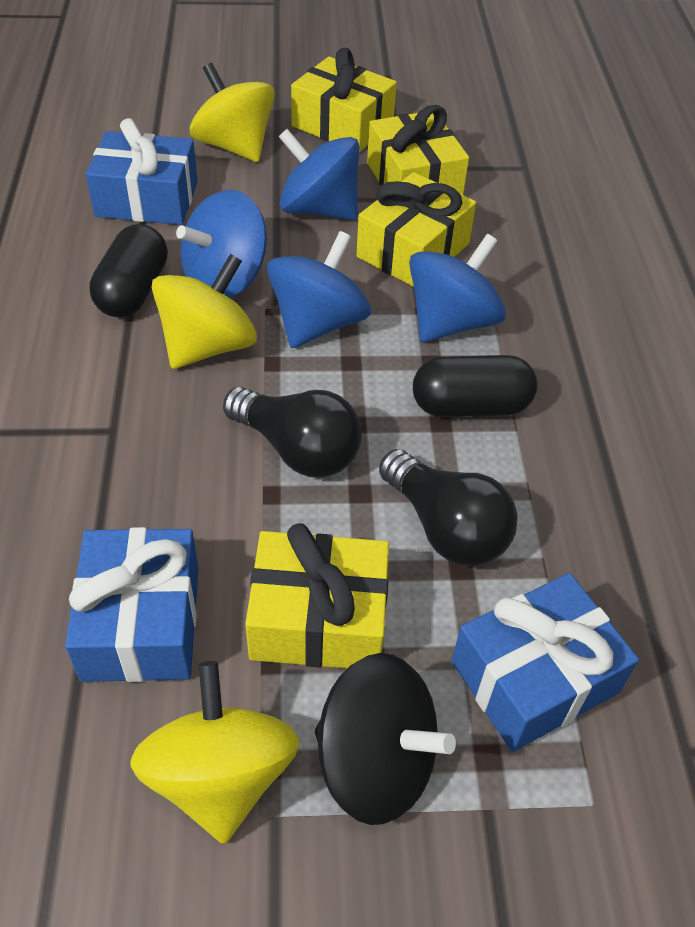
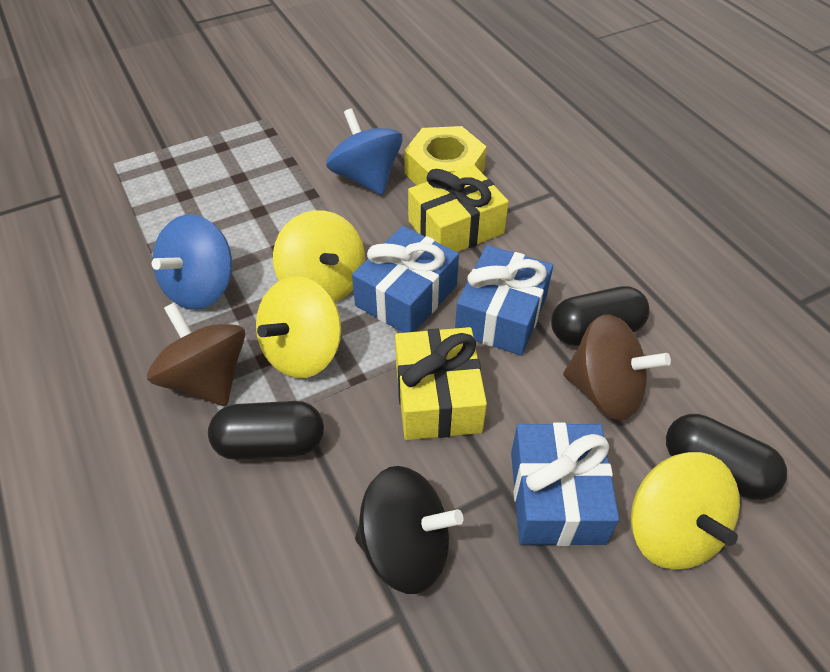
black capsule: [89,224,168,318] [413,355,538,417] = 2 -> [208,401,324,460] [551,286,650,346] [666,414,787,500] = 3
black light bulb: [223,387,362,477] [379,449,518,566] = 2 -> none = 0
blue spinning top: [176,190,267,298] [267,231,371,348] [279,129,359,220] [409,234,506,342] = 4 -> [152,215,232,310] [326,108,402,195] = 2
brown spinning top: none = 0 -> [147,303,245,406] [563,314,671,420] = 2
yellow gift: [245,523,389,668] [291,48,397,152] [356,172,476,287] [367,105,469,195] = 4 -> [395,327,487,440] [408,165,509,252] = 2
yellow nut: none = 0 -> [404,126,487,185] = 1

